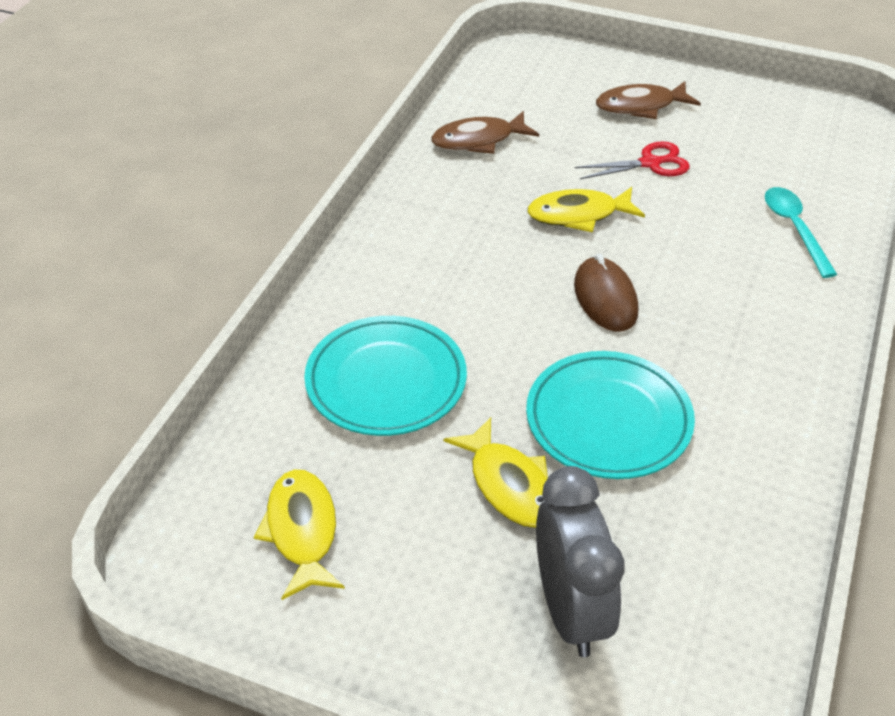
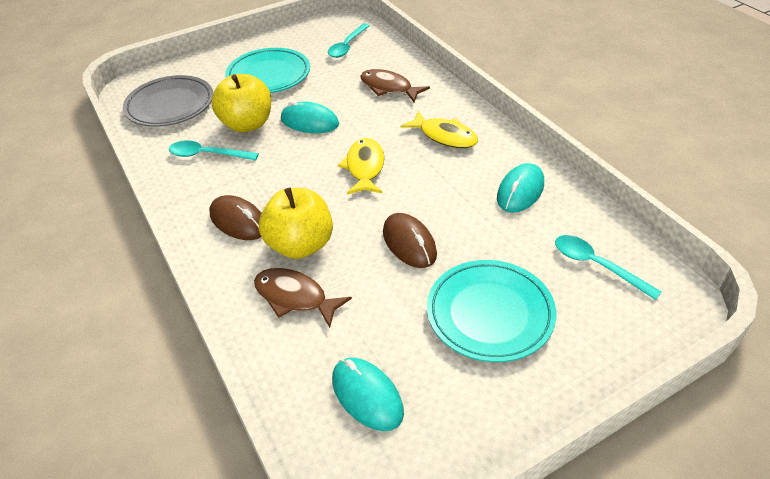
brown mouse: [574,254,638,332] = 1 -> [209,195,262,240] [383,213,437,268] = 2
grey clock: [536,466,624,657] = 1 -> none = 0
grey plate: none = 0 -> [123,75,213,127] = 1
red scissors: [574,141,690,179] = 1 -> none = 0
turquoise mouse: none = 0 -> [281,101,339,133] [332,358,404,431] [497,163,544,213] = 3
turquoise spoon: [765,187,837,278] = 1 -> [169,141,259,160] [328,23,370,58] [555,235,662,300] = 3
yellow apple: none = 0 -> [211,74,271,133] [259,188,333,259] = 2
yellow fish: [254,470,345,600] [444,417,548,528] [527,187,645,232] = 3 -> [338,138,384,194] [401,110,478,148] = 2

